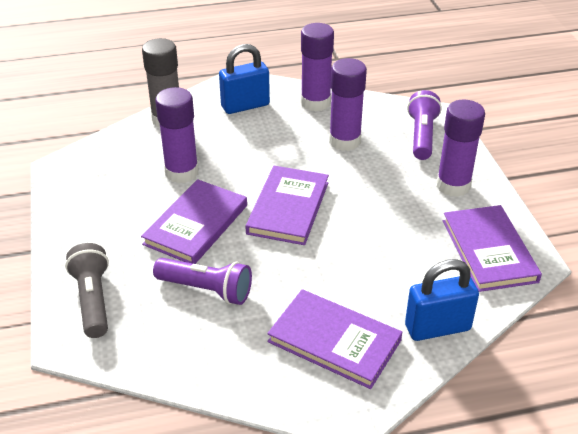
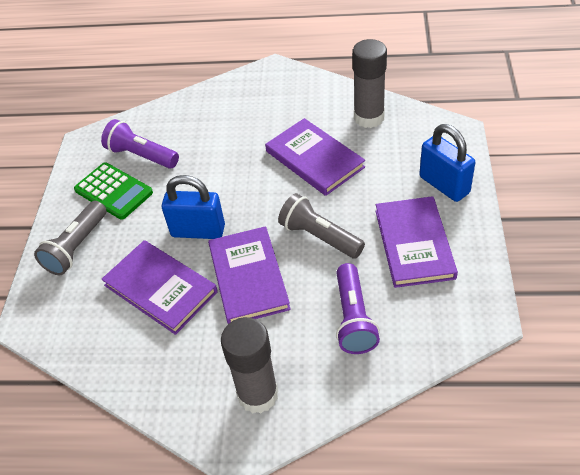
green calculator: none = 0 -> [74,162,153,220] = 1
grey flashlight: [65,243,109,338] = 1 -> [34,201,106,275] [278,193,365,259] = 2
grey glue stick: [142,38,179,127] = 1 -> [221,317,278,414] [352,39,387,128] = 2
purple glue stick: [155,87,199,183] [301,23,334,111] [329,58,367,151] [436,100,485,197] = 4 -> none = 0

